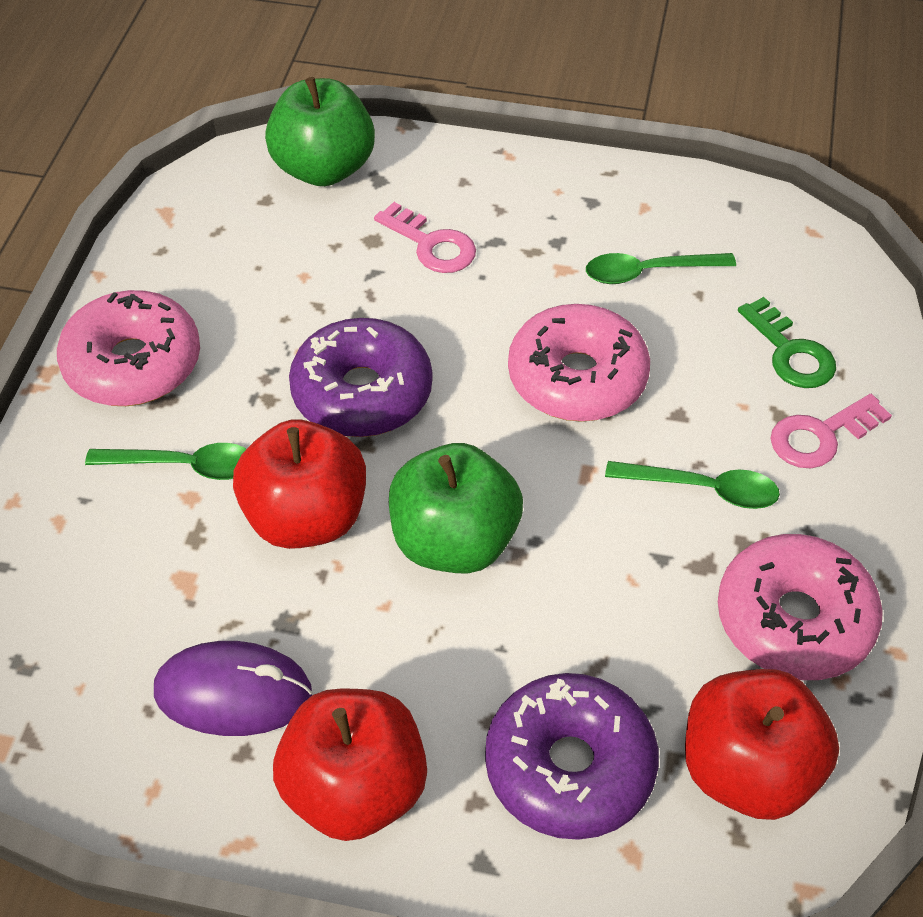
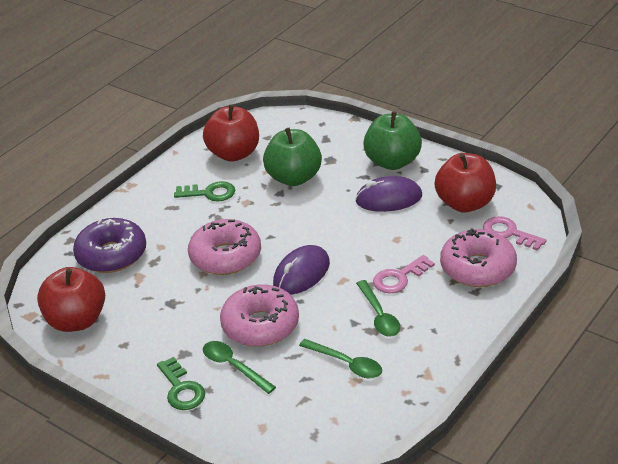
green key: [738,297,836,388] = 1 -> [157,357,205,410] [174,181,235,202] = 2
purple donut: [289,318,433,437] [485,673,659,840] = 2 -> [73,218,146,273] = 1
purple mouse: [154,641,312,736] = 1 -> [273,245,330,295] [355,176,422,212] = 2

